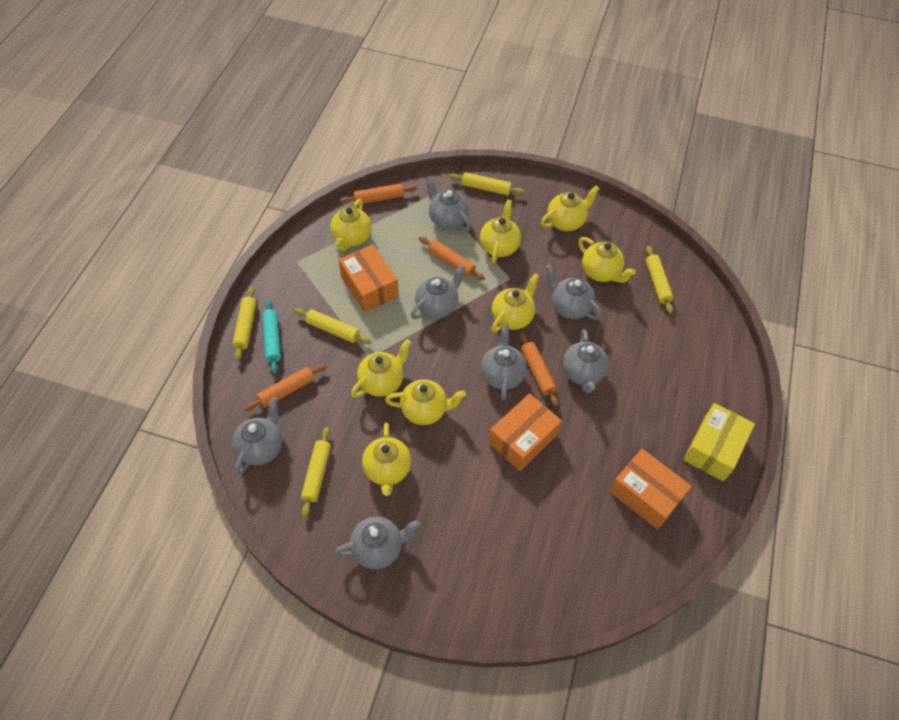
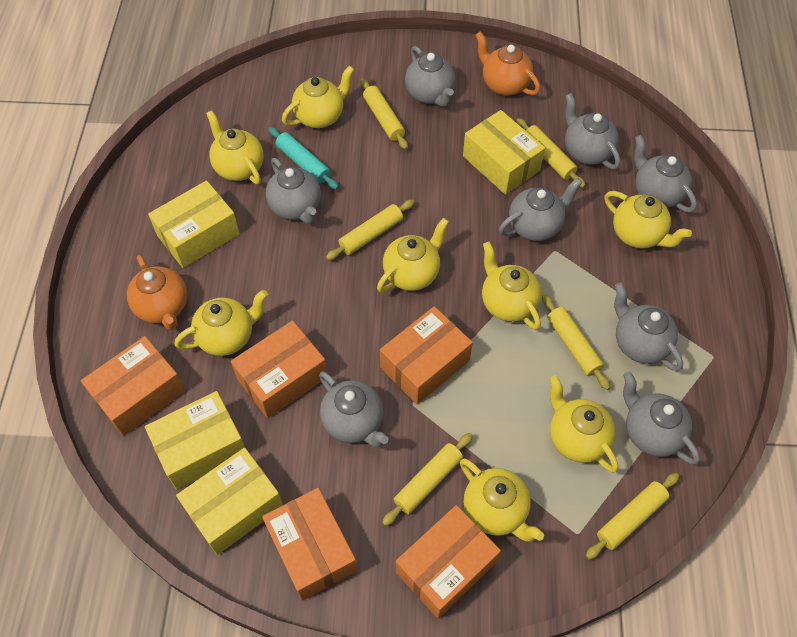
grey teapot: [232,397,282,475] [334,517,420,569] [411,264,465,319] [426,177,471,231] [481,324,527,400] [546,265,602,320] [563,329,608,394] = 7 -> [266,158,321,224] [319,371,389,448] [405,46,455,107] [499,178,582,241] [565,93,621,169] [614,283,683,371] [623,372,700,465] [634,135,697,213] = 8
orange box: [339,244,399,312] [488,393,562,471] [609,449,692,530] = 3 -> [81,336,185,436] [231,321,327,418] [262,488,357,601] [380,306,473,404] [396,505,501,619] = 5
orange rolling pin: [244,364,327,411] [340,183,417,204] [419,236,485,280] [519,332,559,407] = 4 -> none = 0
orange teapot: none = 0 -> [127,255,187,330] [476,31,540,96] = 2
yellow box: [683,403,755,482] = 1 -> [145,391,245,490] [148,181,240,268] [176,448,283,555] [463,110,545,195] = 4
yellow rolling pin: [233,287,257,361] [294,308,372,344] [301,427,331,518] [449,172,525,196] [646,246,673,314] = 5 -> [326,200,415,260] [361,78,408,150] [382,433,473,526] [516,118,586,188] [542,294,610,390] [586,473,679,559] = 6

